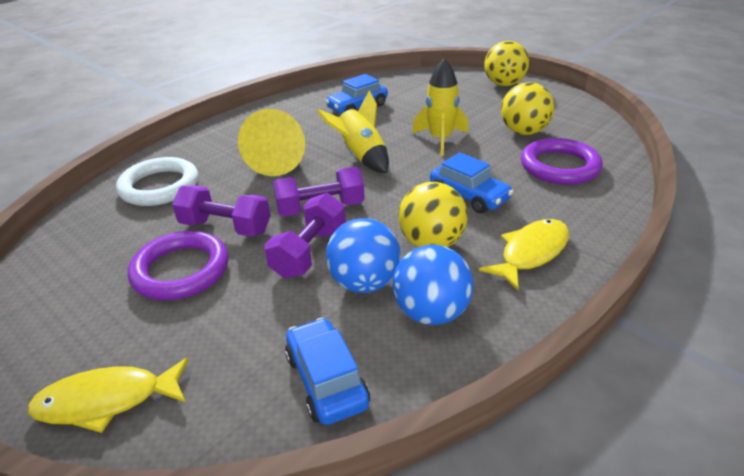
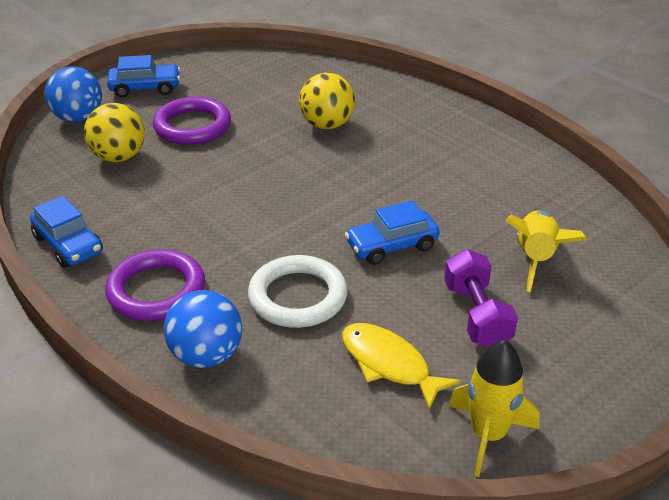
purple dumbbell: [172,185,270,237] [264,193,346,278] [273,167,365,217] = 3 -> [444,249,518,347] = 1
yellow ball: [398,182,468,247] [484,41,529,86] [501,82,554,135] = 3 -> [84,103,145,162] [299,73,355,129] = 2
yellow cone: [238,109,305,176] = 1 -> none = 0
yellow fish: [28,358,189,433] [479,219,569,290] = 2 -> [342,323,461,410] = 1

